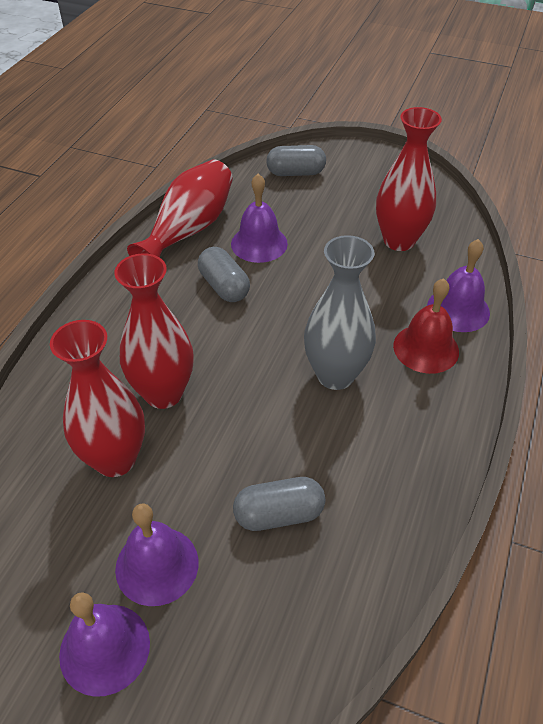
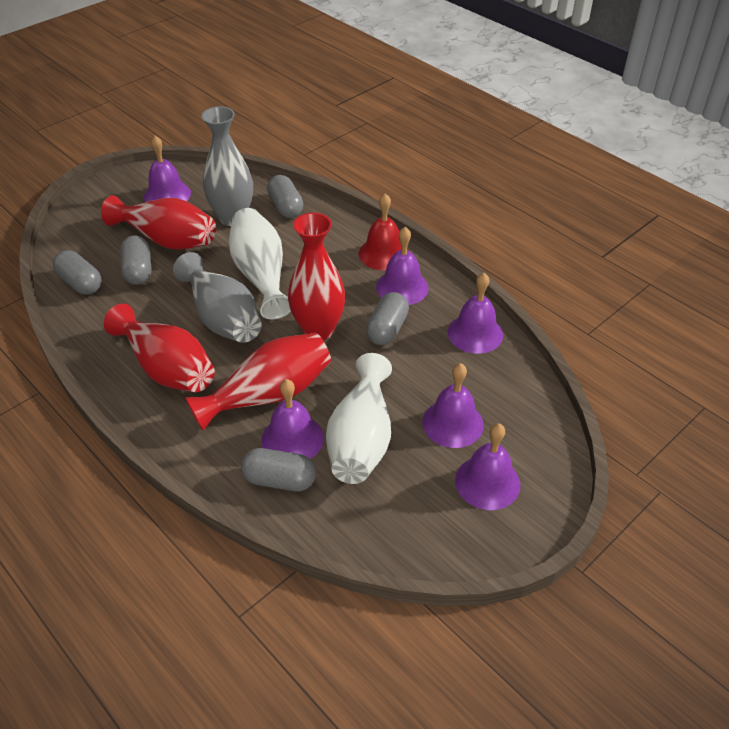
grey capsule: [198,247,250,302] [233,477,325,531] [266,145,326,176] = 3 -> [53,250,102,295] [120,236,152,285] [241,448,316,491] [267,175,303,218] [366,292,409,345] = 5
grey vase: [304,235,376,390] = 1 -> [173,252,262,343] [201,106,253,226] = 2
purple bell: [59,592,150,697] [115,503,199,606] [231,174,288,263] [427,239,490,332] = 4 -> [144,136,191,202] [262,379,324,459] [376,227,429,305] [422,363,484,448] [448,273,503,354] [455,423,521,510] = 6
white vase: none = 0 -> [229,208,291,320] [326,353,392,484] = 2

